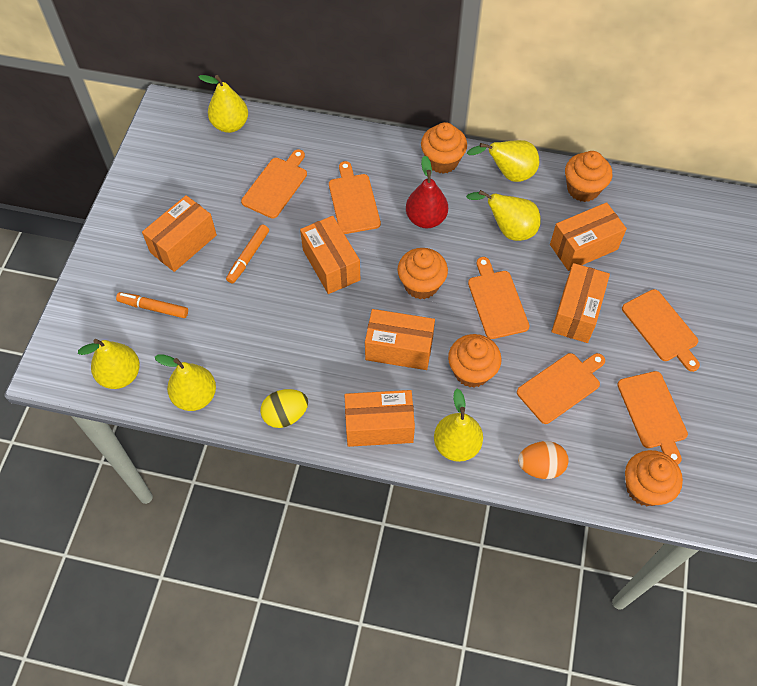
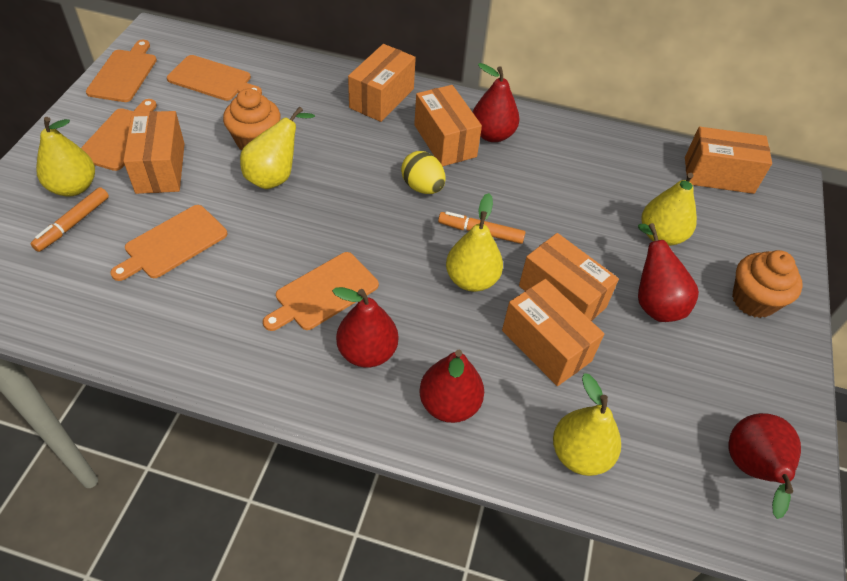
orange cupcake: [398,248,448,299] [421,122,467,174] [448,334,502,388] [565,151,612,202] [625,450,683,506] = 5 -> [223,88,280,150] [732,250,803,318] = 2
orange cutting board: [241,149,307,219] [329,161,381,234] [468,257,529,339] [517,353,605,424] [617,371,688,465] [622,289,700,372] = 6 -> [81,99,157,171] [86,40,157,102] [110,205,227,281] [167,55,262,101] [263,252,379,331] = 5
orange egg: [518,441,569,479] = 1 -> none = 0
red pear: [406,155,448,228] = 1 -> [332,287,398,368] [419,350,484,423] [473,63,520,142] [638,223,699,322] [728,413,801,519] = 5
yellow pear: [78,339,140,389] [155,355,216,411] [199,75,248,133] [434,389,483,462] [466,190,541,241] [467,140,539,182] = 6 -> [36,117,95,197] [240,107,315,189] [446,193,503,292] [553,373,621,476] [641,173,697,246] = 5

